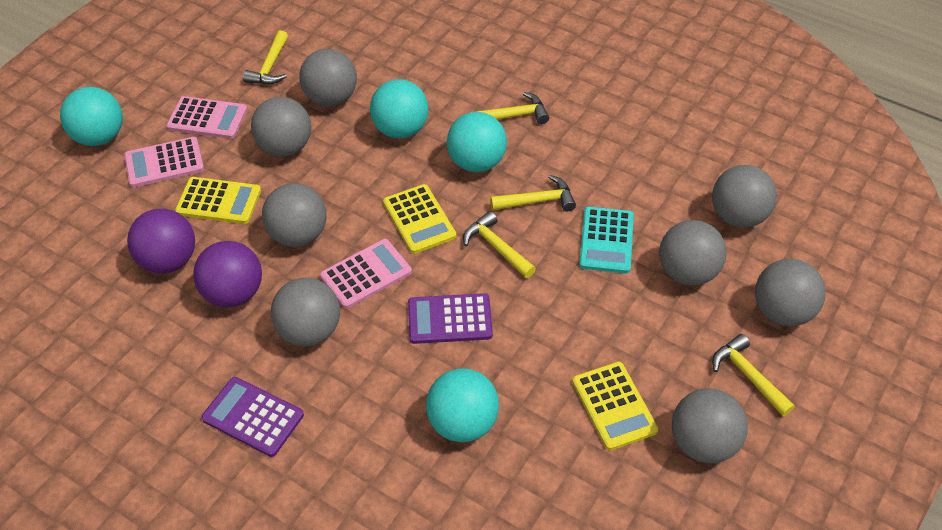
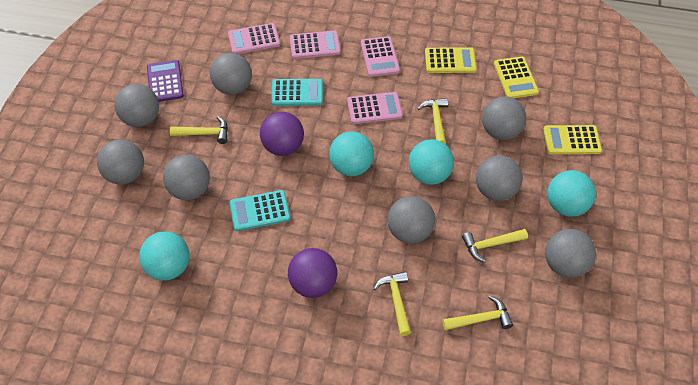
pink calculator: [124,137,204,187] [166,96,247,139] [320,239,412,309] = 3 -> [228,23,280,54] [290,30,341,59] [347,92,403,124] [361,36,400,77] = 4
purple calculator: [201,377,304,457] [408,293,493,344] = 2 -> [147,60,184,102] = 1
turquoise calculator: [579,207,634,273] = 1 -> [229,190,291,231] [271,79,323,106] = 2

